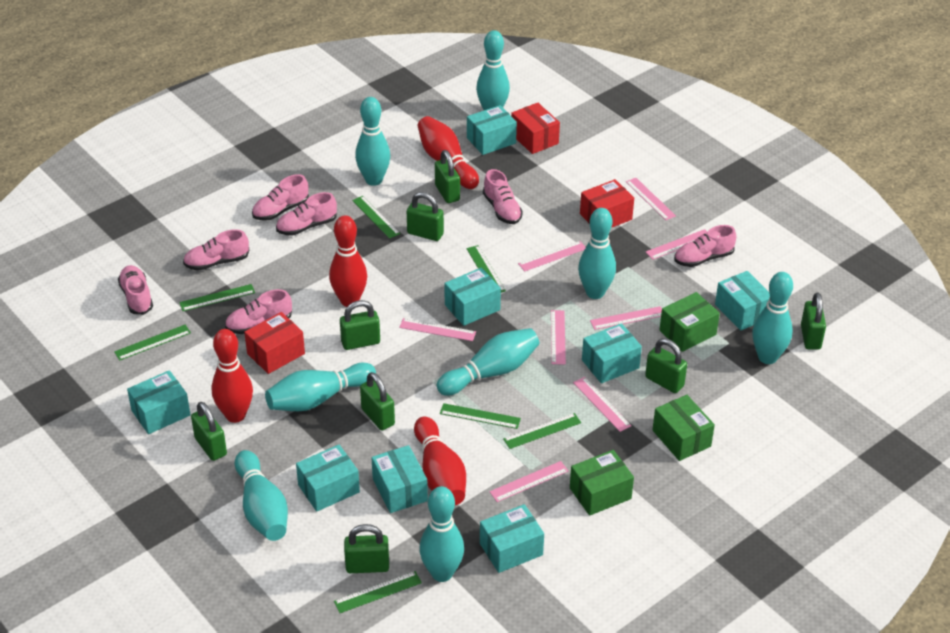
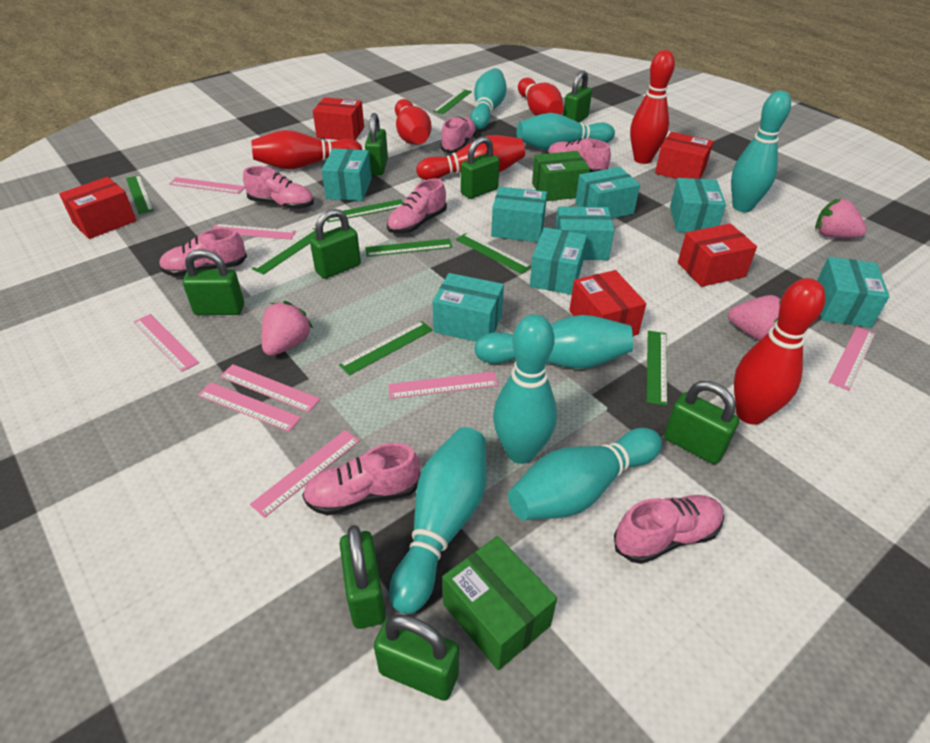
green box: [570,450,634,516] [652,395,715,461] [659,292,720,352] = 3 -> [442,536,557,670] [532,151,590,201] = 2
green ruler: [114,325,191,361] [179,284,255,311] [334,571,422,613] [352,196,400,239] [440,403,521,429] [466,245,506,293] [503,413,581,449] = 7 -> [126,175,154,214] [252,228,325,275] [327,199,403,222] [339,321,433,376] [365,239,453,257] [433,89,472,114] [456,233,531,274] [647,331,667,405] = 8
pink strawberry: none = 0 -> [261,301,313,356] [728,295,781,341] [815,199,867,238] = 3
red bowling pin: [212,329,253,423] [329,215,367,307] [414,416,466,505] [418,116,479,189] = 4 -> [251,130,362,170] [395,99,432,145] [416,135,525,180] [518,78,563,116] [630,50,675,164] [734,278,826,425] = 6
red box: [244,312,305,374] [511,103,560,154] [580,179,634,228] = 3 -> [59,177,137,239] [313,97,364,140] [569,270,646,336] [655,132,713,179] [678,224,757,287] = 5
turquoise bowling pin: [235,450,288,541] [265,363,376,411] [355,97,390,186] [419,486,464,582] [437,328,539,396] [476,30,510,110] [578,208,616,299] [752,272,793,364] = 8 -> [389,427,486,614] [470,68,507,129] [474,315,633,369] [493,314,557,464] [508,428,662,520] [517,113,615,151] [731,91,791,212] = 7

